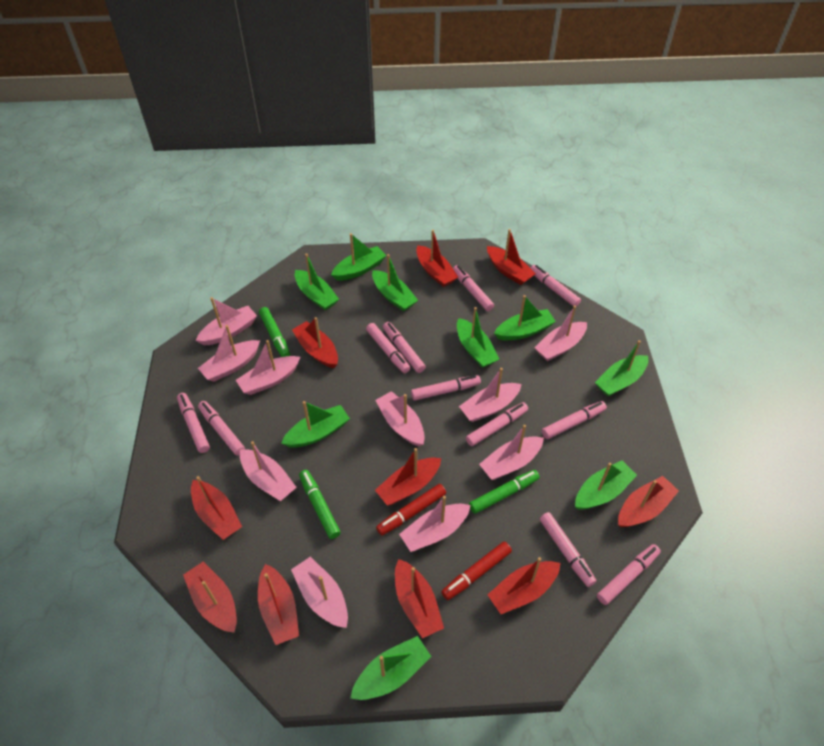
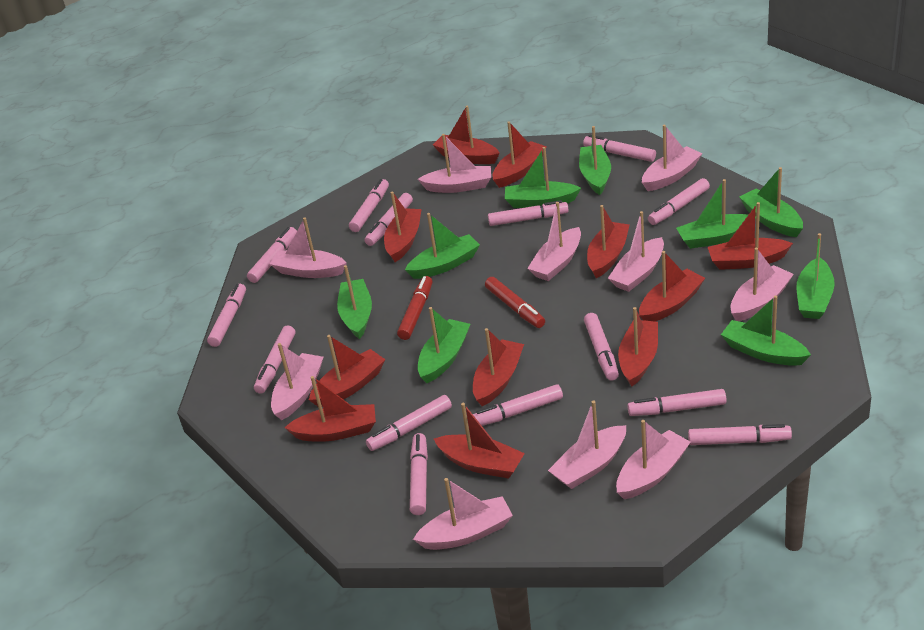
green marker: [259,307,290,357] [299,470,341,539] [469,470,540,514] = 3 -> none = 0
pink marker: [177,393,210,453] [198,401,245,456] [366,323,410,373] [383,322,426,373] [411,375,481,401] [453,265,494,311] [466,402,528,446] [530,265,581,307] [540,512,596,587] [542,401,607,439] [597,544,661,605] = 11 -> [207,284,246,347] [247,227,297,283] [254,326,295,394] [349,179,389,232] [365,193,413,246] [366,395,452,451] [410,433,428,515] [473,384,563,426] [488,200,569,226] [583,135,656,162] [584,313,619,381] [627,389,727,416] [648,178,710,225] [688,424,792,445] = 14
red boat: [183,561,237,633] [191,476,242,540] [258,564,299,645] [292,317,338,368] [375,448,441,506] [395,559,444,638] [416,230,458,287] [487,229,536,285] [487,557,561,614] [618,476,679,527] = 10 -> [284,376,376,442] [309,335,386,407] [384,192,422,262] [433,106,500,164] [434,403,525,479] [473,328,524,406] [493,121,547,188] [587,205,630,278] [618,307,658,387] [639,251,705,322] [708,202,793,270] = 11

